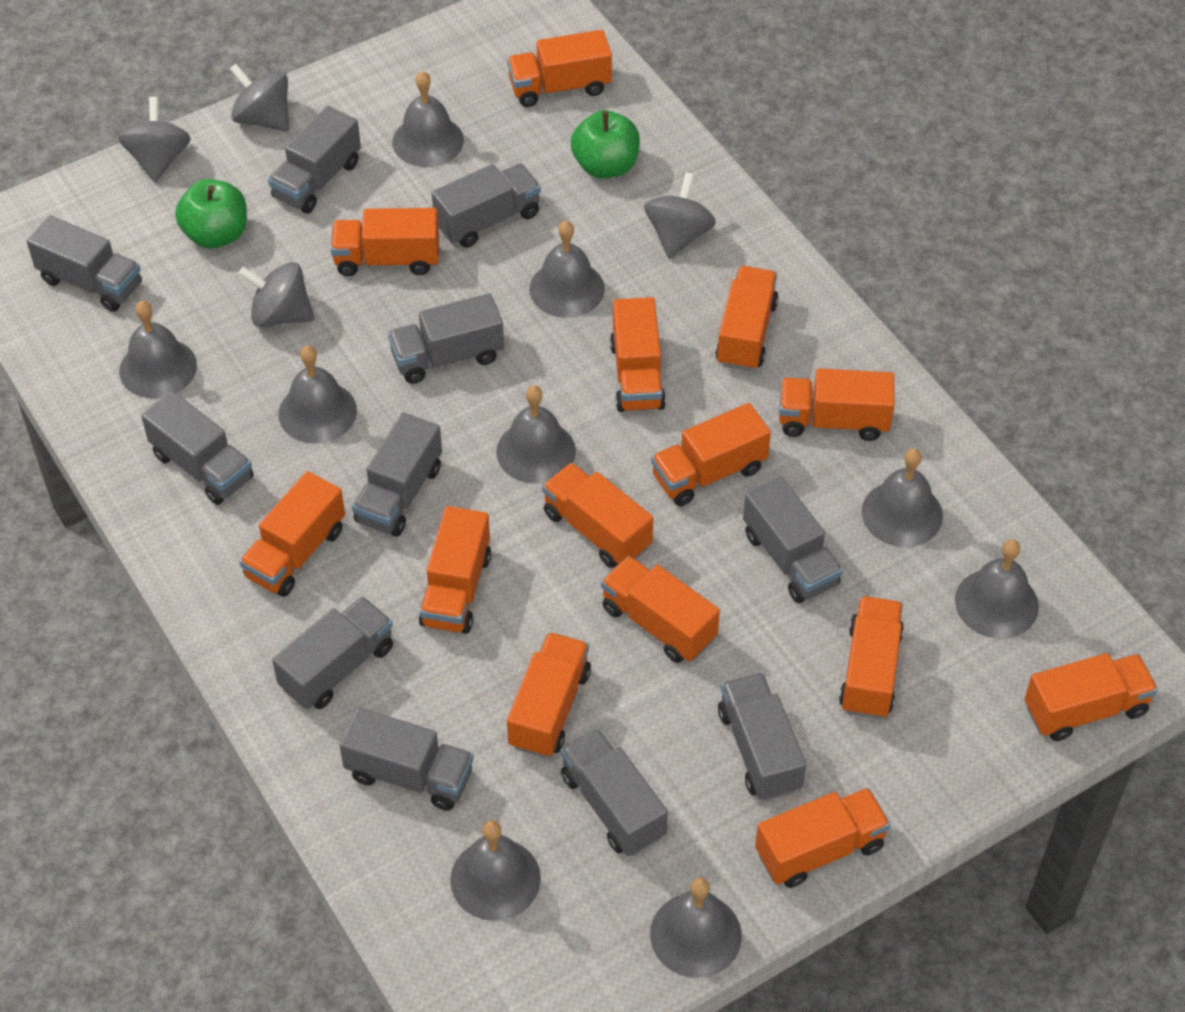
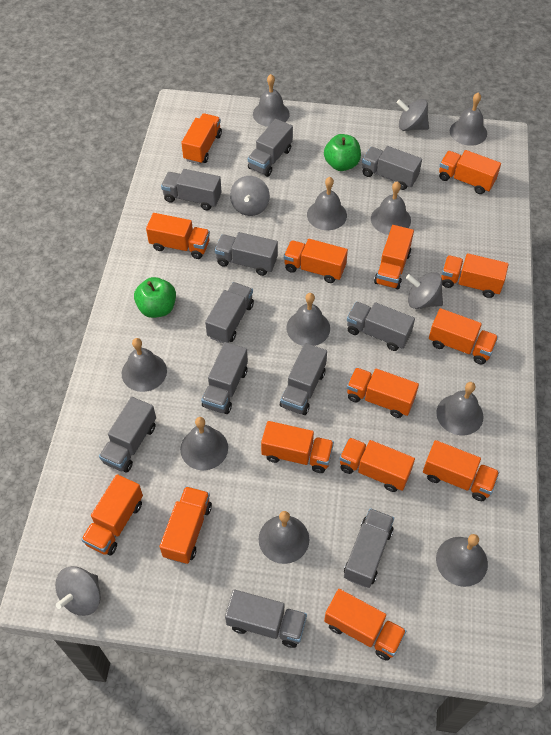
grey bell: [119,301,197,399] [278,345,357,444] [392,71,464,167] [450,820,541,921] [496,385,576,484] [529,220,605,318] [650,877,742,978] [862,448,943,547] [955,539,1039,639] = 9 -> [122,338,167,392] [180,417,228,470] [253,74,290,127] [259,511,309,564] [286,293,330,346] [307,177,347,230] [371,181,411,235] [436,382,483,435] [436,534,488,587] [450,92,487,146] = 10

